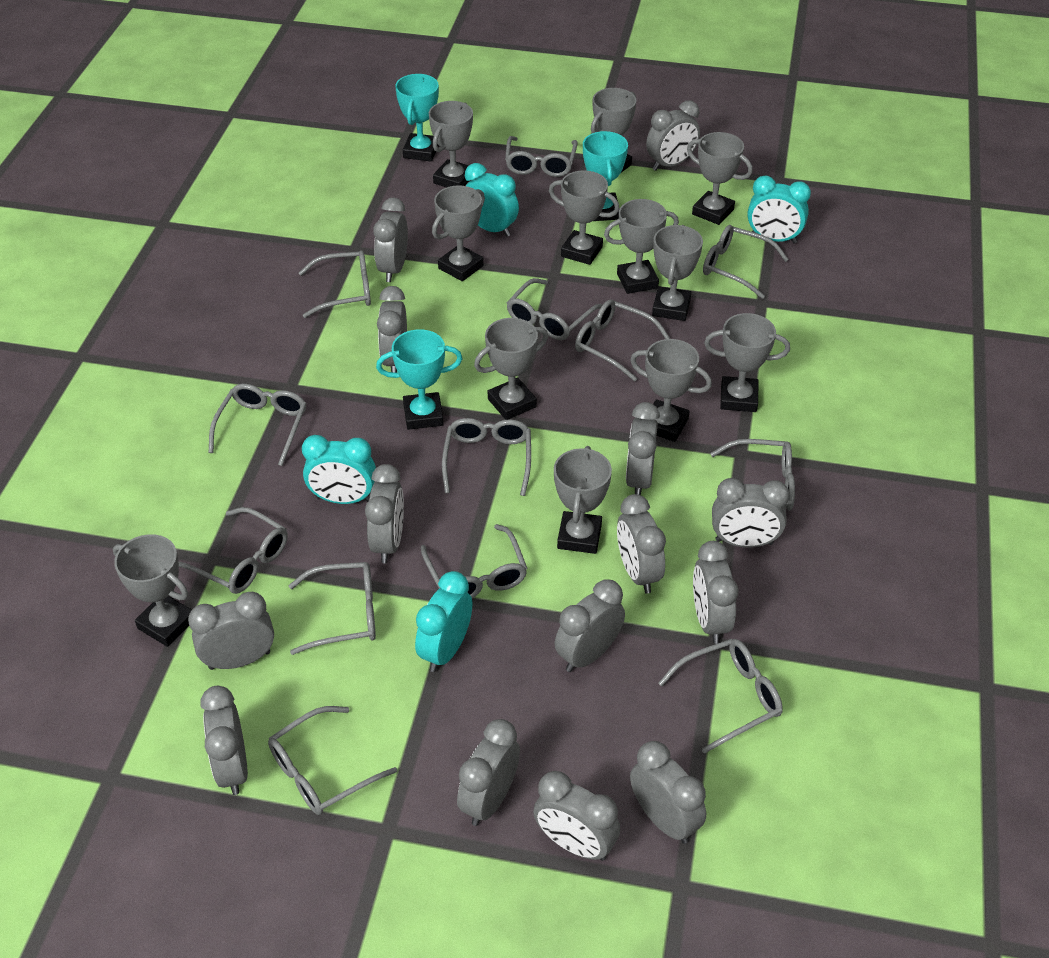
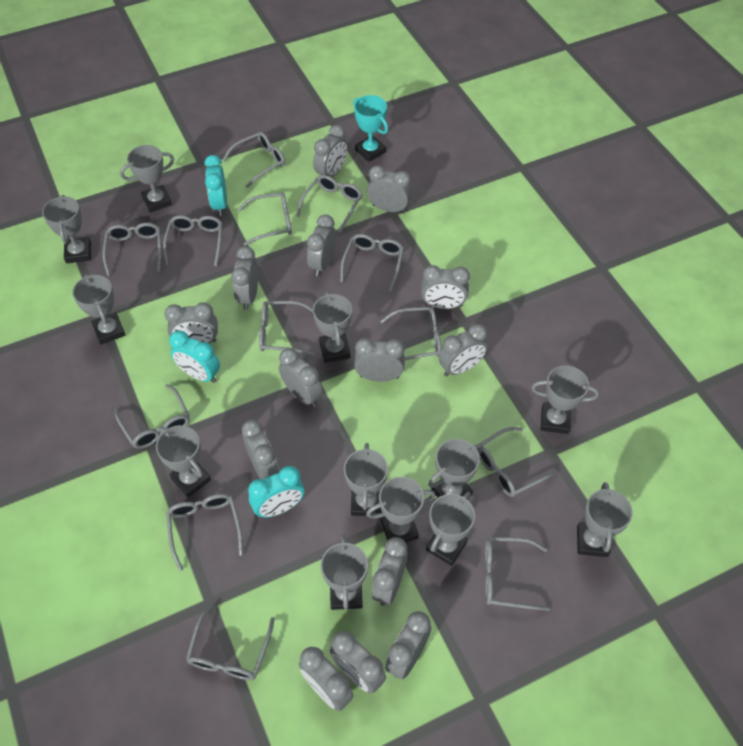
turquoise clock: [302,435,376,504] [415,571,472,672] [465,163,519,237] [747,176,811,243] = 4 -> [169,330,220,383] [204,155,227,216] [248,466,305,518] = 3
turquoise trophy: [376,329,462,430] [395,74,439,161] [583,131,628,221] = 3 -> [353,95,388,162] = 1

